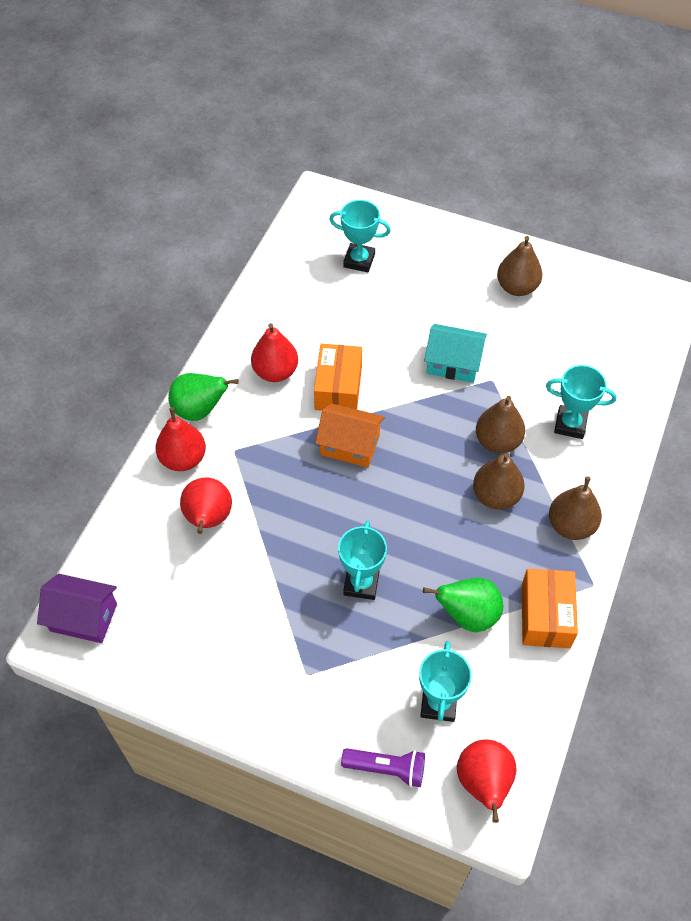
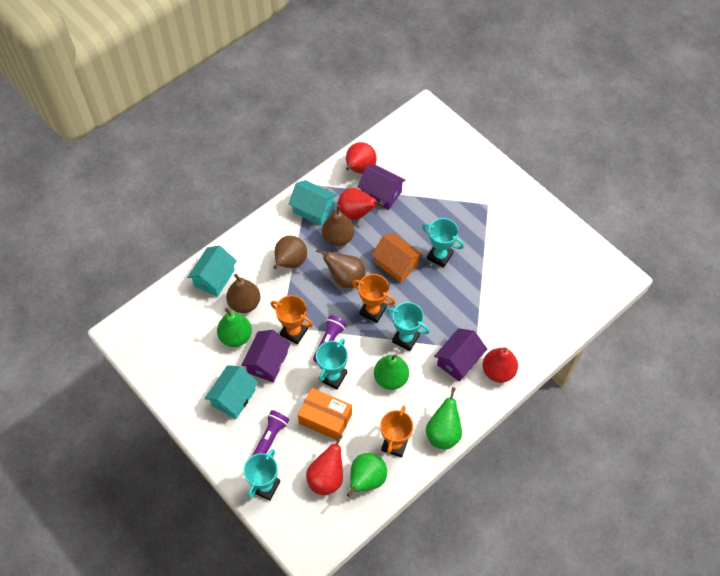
green pear: [168,373,239,421] [423,578,503,632] = 2 -> [217,308,252,347] [347,453,387,497] [374,354,409,390] [426,387,462,449] = 4
orange box: [314,344,362,411] [522,568,578,648] = 2 -> [298,388,352,440] = 1
orange trophy: none = 0 -> [271,295,313,344] [352,274,395,323] [380,406,413,458] = 3
purple flashlight: [341,748,425,787] = 1 -> [252,410,289,456] [313,315,346,363] = 2
purple house: [37,574,117,643] = 1 -> [241,330,291,383] [358,164,406,210] [434,328,487,382] = 3
turquoise house: [424,324,487,383] = 1 -> [187,246,237,297] [205,365,258,419] [288,180,337,226] = 3

